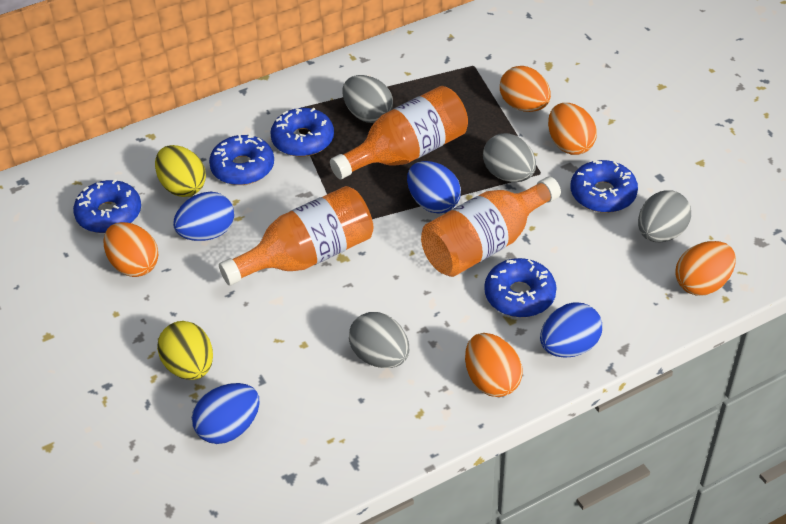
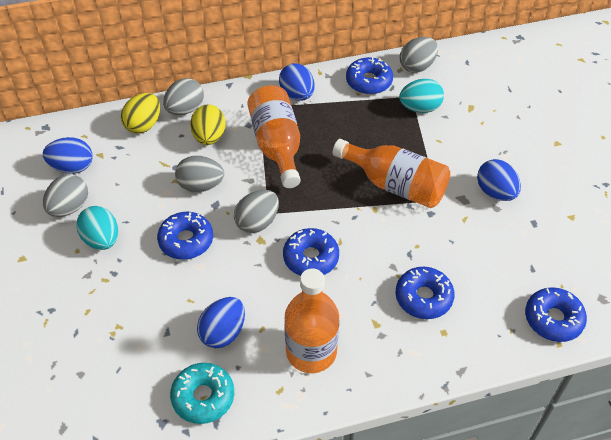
grey egg: [343,75,393,123] [349,312,409,368] [483,133,536,182] [638,190,691,242] = 4 -> [43,174,88,217] [163,78,204,115] [175,155,224,192] [234,190,279,233] [400,37,438,73] = 5
orange egg: [103,222,159,277] [465,333,522,397] [500,66,551,112] [548,103,597,155] [676,241,736,296] = 5 -> none = 0
turquoise donut: none = 0 -> [170,363,234,424] = 1
turquoise egg: none = 0 -> [76,206,118,250] [399,79,444,113] = 2

